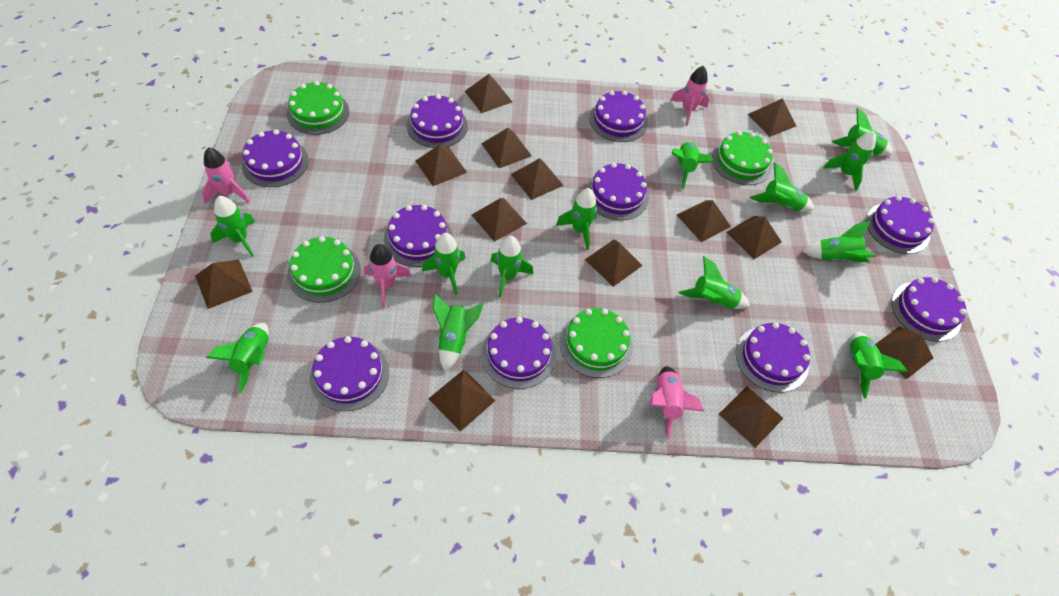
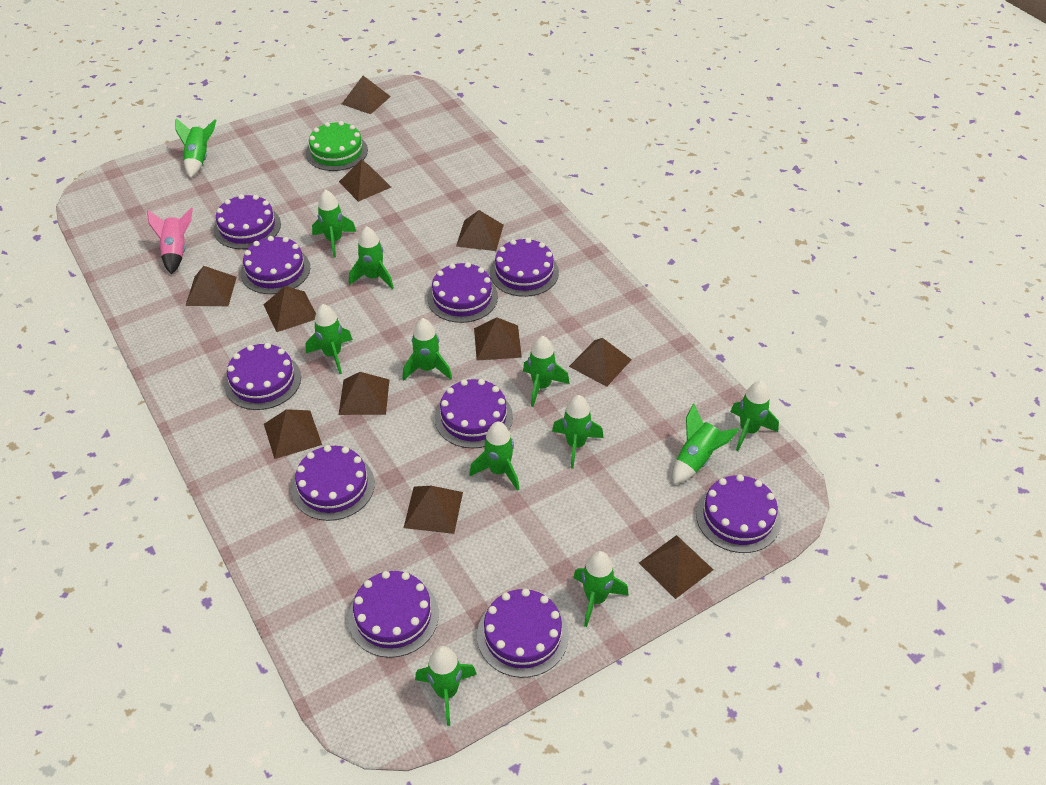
brown pyramid: [195,259,253,309] [415,145,467,186] [429,370,496,432] [465,74,512,113] [472,198,527,242] [481,128,532,168] [511,158,564,200] [585,240,643,287] [677,200,731,242] [719,386,784,448] [727,216,782,259] [748,98,796,137] [875,326,933,380] = 13 -> [185,266,237,306] [263,286,316,332] [264,409,322,459] [339,159,391,202] [339,372,390,415] [342,76,391,114] [404,486,463,534] [456,210,504,251] [474,317,522,360] [569,338,632,387] [639,535,713,599] = 11
green cake: [287,81,349,135] [287,236,361,303] [560,308,633,378] [712,131,773,185] = 4 -> [306,121,368,171] = 1
green rocket: [206,323,269,394] [210,196,255,257] [422,233,466,295] [433,294,484,372] [490,236,533,298] [556,188,597,250] [672,142,714,189] [679,256,750,309] [750,162,814,212] [802,221,876,262] [823,131,876,191] [832,108,892,156] [850,332,908,399] = 13 -> [175,118,216,178] [306,304,353,374] [312,190,356,258] [349,226,394,289] [403,318,452,380] [415,646,477,726] [469,421,520,491] [523,336,570,407] [552,395,603,469] [573,551,629,627] [673,404,739,484] [730,380,779,451] = 12
pink rocket: [202,147,250,204] [364,244,411,308] [651,366,704,439] [670,65,709,125] = 4 -> [147,208,193,274] = 1

